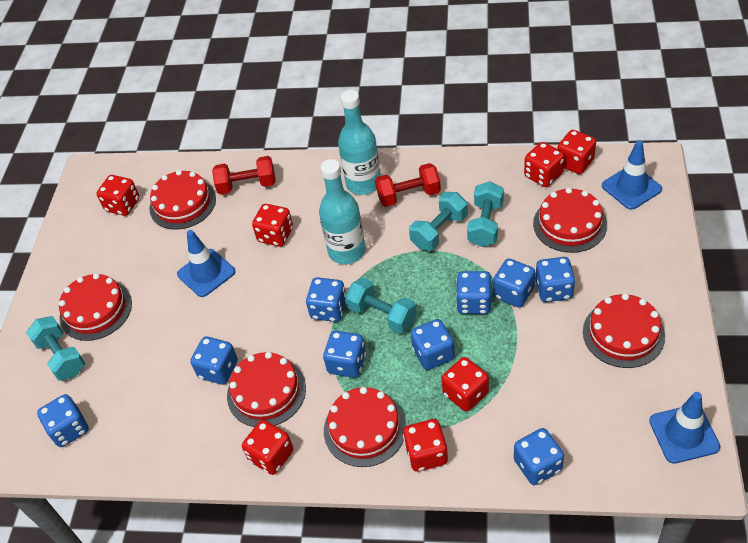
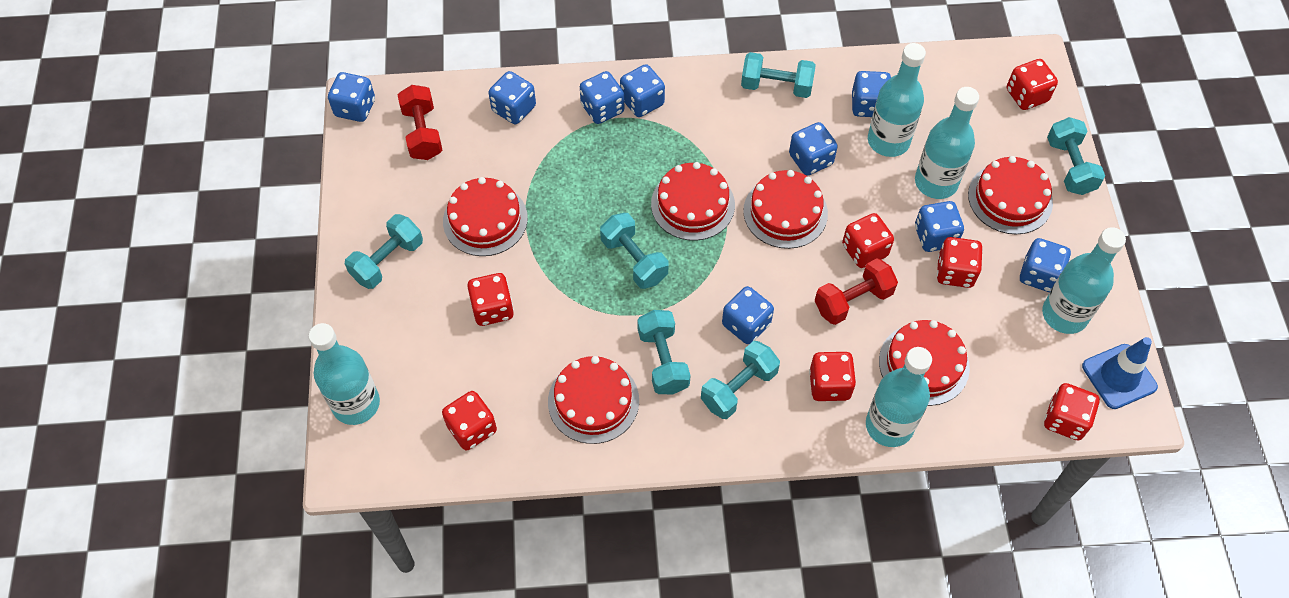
blue traffic cone: [177,230,235,297] [602,140,662,210] [649,392,720,464] = 3 -> [1082,337,1158,409] = 1
turquoise bottle: [319,159,366,264] [338,90,381,195] = 2 -> [309,323,380,425] [866,347,932,447] [868,43,926,157] [915,87,979,199] [1042,227,1126,334] = 5
turquoise dumbbell: [26,316,85,381] [345,278,417,334] [409,192,468,251] [467,181,504,247] = 4 -> [345,214,423,289] [600,213,669,289] [637,310,691,394] [701,341,780,419] [741,52,816,98] [1047,117,1105,195] = 6

